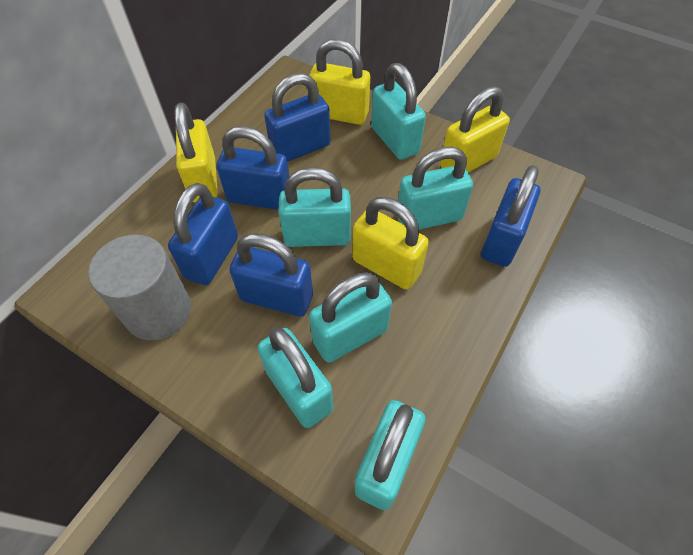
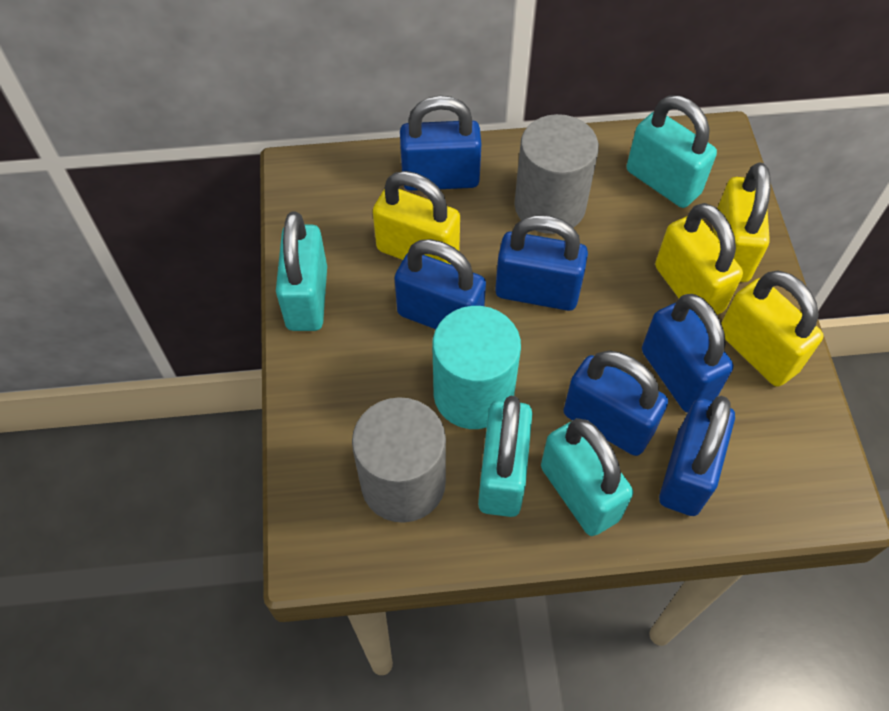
blue padlock: [168,183,238,285] [217,126,290,210] [229,233,313,317] [264,73,331,162] [481,165,540,267] = 5 -> [394,239,486,329] [400,95,481,191] [495,215,588,311] [563,350,668,456] [642,294,733,413] [659,396,735,516] = 6
grey cylinder: [88,234,191,340] = 1 -> [352,397,446,523] [514,114,599,234] = 2
turquoise cylinder: none = 0 -> [432,306,521,429] = 1
turquoise padlock: [257,327,333,428] [279,167,351,247] [309,272,392,362] [355,400,426,510] [371,63,426,160] [398,147,473,230] = 6 -> [276,212,327,331] [478,395,532,517] [541,418,633,536] [627,95,717,208] = 4

